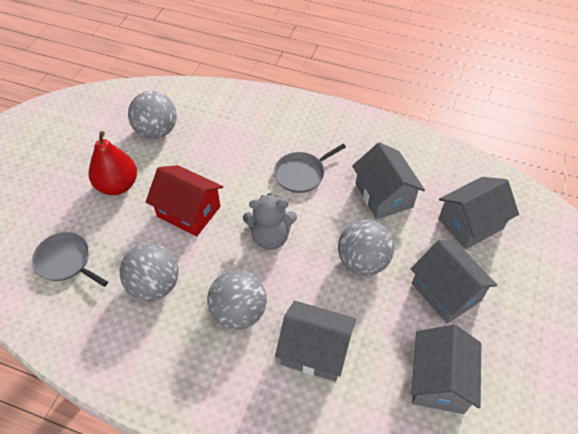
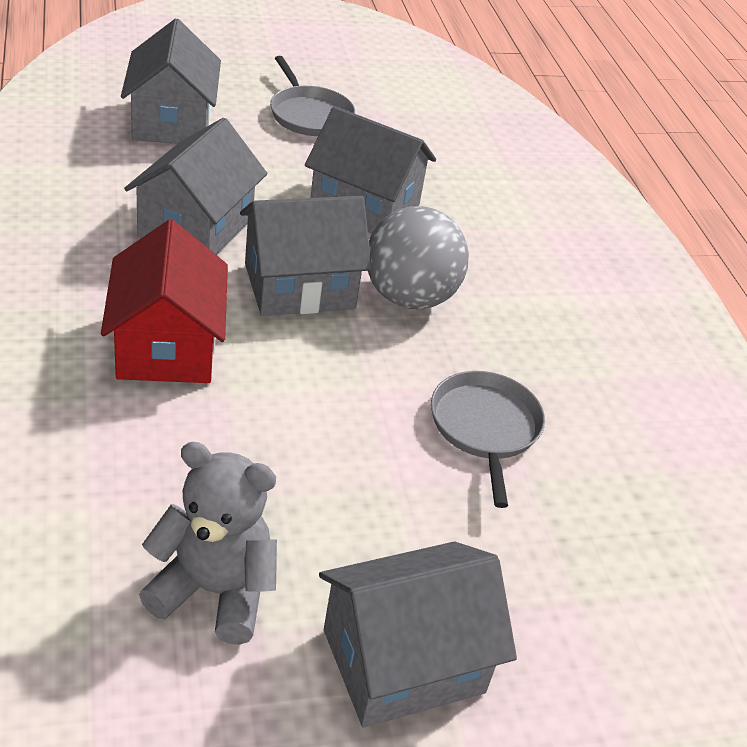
grey ball: [120,243,179,301] [128,91,177,139] [207,270,267,330] [338,220,394,276] = 4 -> [368,206,469,309] = 1
red pear: [89,131,137,195] = 1 -> none = 0

